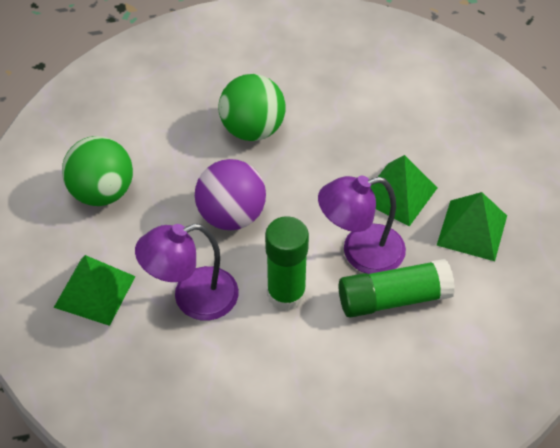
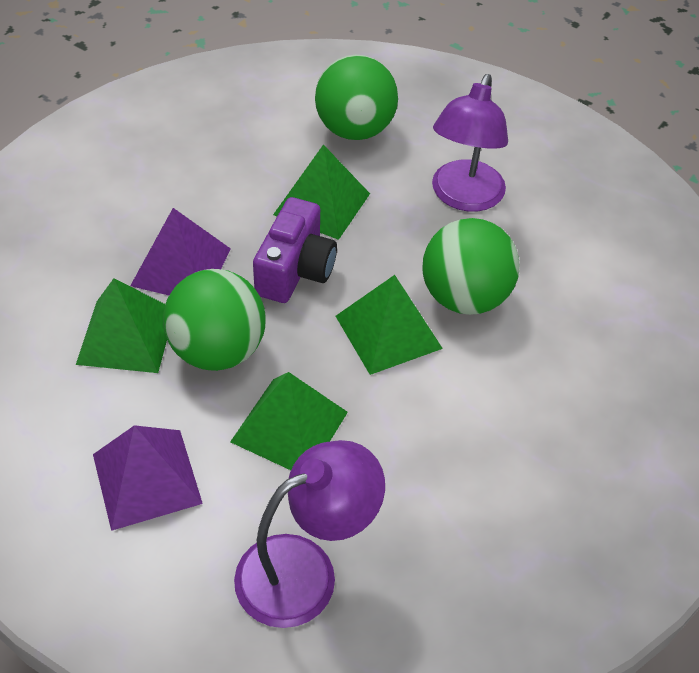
green ball: [62,136,133,206] [219,74,286,141] = 2 -> [163,269,266,371] [315,55,398,140] [422,218,520,315] = 3
green glue stick: [265,216,309,311] [339,259,455,318] = 2 -> none = 0
green pyramid: [54,255,136,326] [370,155,437,226] [437,192,507,261] = 3 -> [76,278,167,373] [230,372,348,470] [273,144,370,240] [336,275,443,375] = 4
purple ball: [195,159,266,230] = 1 -> none = 0
purple camera: none = 0 -> [253,197,337,303] = 1
purple pyramid: none = 0 -> [93,425,203,531] [130,208,231,295] = 2

